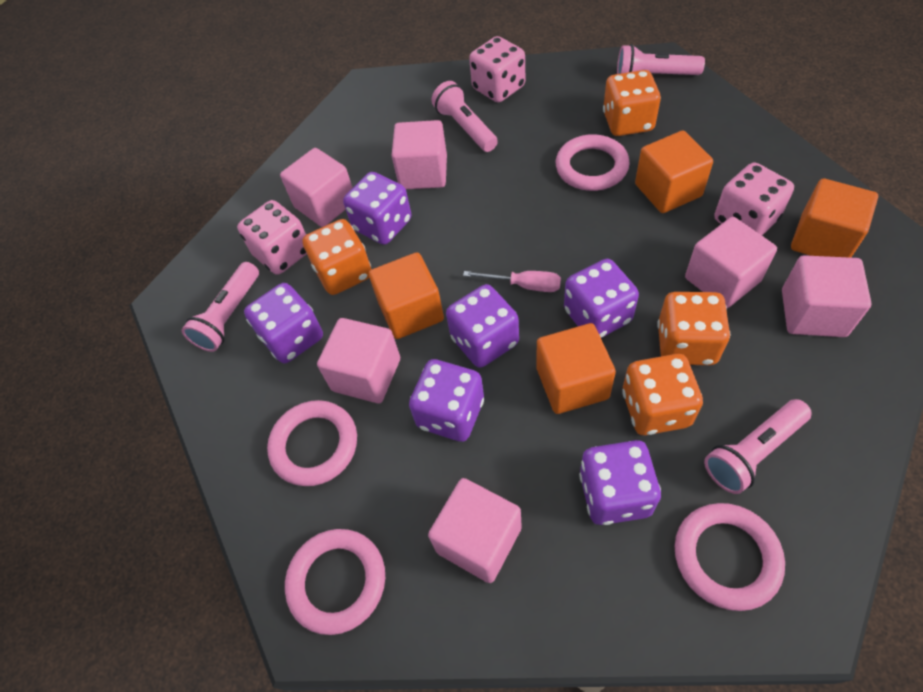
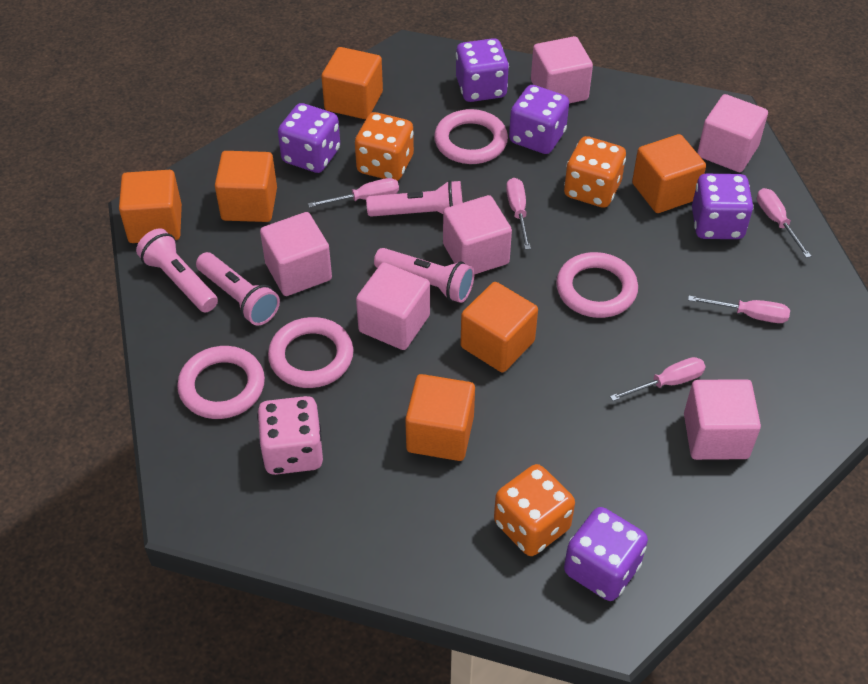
orange cube: [369,252,444,339] [536,323,616,414] [635,131,713,213] [791,179,878,258] = 4 -> [119,170,182,243] [215,151,277,222] [321,47,383,119] [405,374,475,461] [460,282,538,372] [632,134,706,213] = 6
orange dice: [302,219,371,295] [603,70,661,136] [622,354,703,436] [657,292,730,365] = 4 -> [355,112,414,181] [494,464,575,556] [564,136,626,208] = 3
pink dice: [237,200,307,275] [469,36,525,103] [715,163,794,235] = 3 -> [257,396,323,475] = 1
pink screwdriver: [463,271,561,292] = 1 -> [308,178,399,208] [506,178,531,250] [610,357,706,401] [688,296,790,323] [757,188,811,258] = 5
purple dice: [244,283,323,363] [343,172,411,245] [409,359,484,442] [446,284,519,368] [564,259,639,338] [579,440,661,525] = 6 -> [278,103,340,173] [456,38,509,102] [509,85,569,154] [564,507,648,601] [692,174,754,239] = 5

